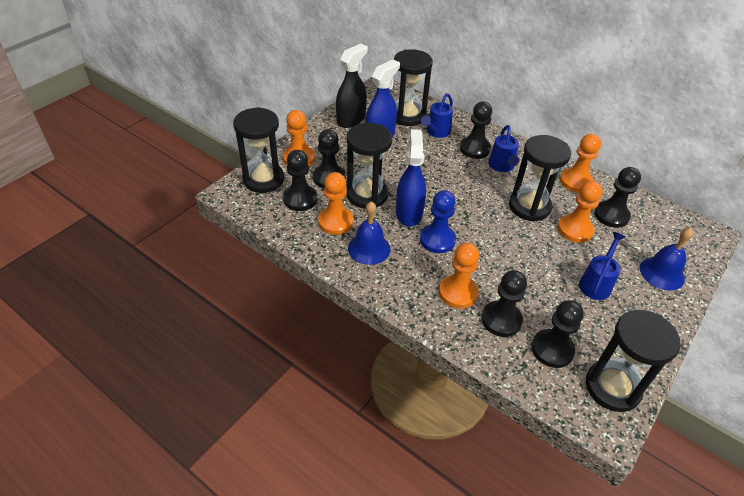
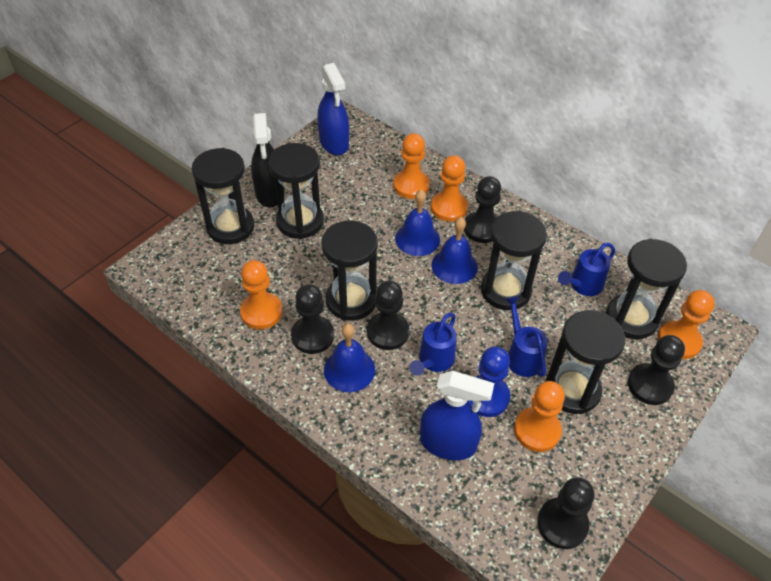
black hourglass: [233,107,284,193] [347,123,392,209] [394,49,433,126] [509,135,571,221] [586,310,680,412] = 5 -> [192,148,254,244] [268,143,324,239] [321,221,378,321] [481,211,547,310] [545,310,625,414] [606,239,687,339] = 6
black pawn: [283,150,317,211] [313,129,346,188] [460,101,492,159] [481,270,527,337] [531,300,584,368] [594,167,641,228] = 6 -> [291,284,334,354] [367,281,410,350] [464,176,501,243] [537,477,595,549] [628,335,685,405] = 5
blue bell: [348,201,390,265] [640,227,693,290] = 2 -> [324,324,375,392] [395,190,440,256] [432,217,478,284] = 3

